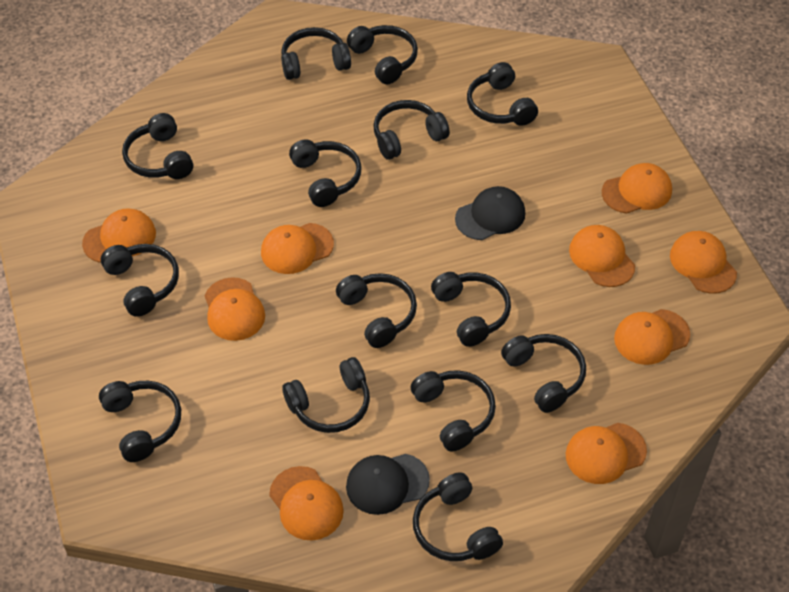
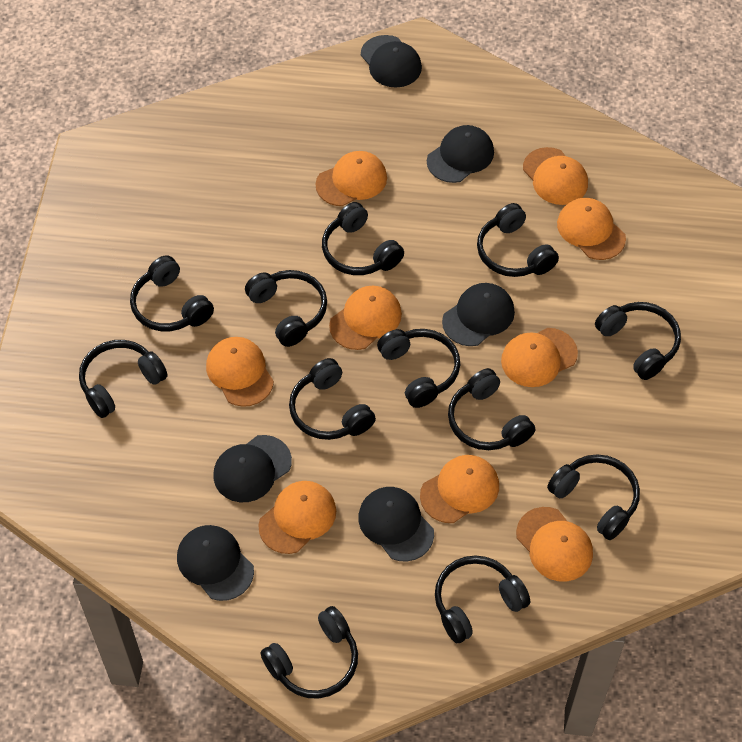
black cap: [346,454,430,515] [455,186,525,240] = 2 -> [177,525,254,601] [214,435,292,502] [358,487,434,561] [361,35,422,88] [427,125,494,183] [442,283,515,346] = 6
black headphones: [99,381,181,462] [101,244,179,317] [122,113,193,179] [281,27,351,80] [282,357,370,433] [289,139,361,207] [336,273,417,348] [347,25,418,84] [373,100,450,160] [411,370,496,452] [413,472,503,561] [431,272,511,347] [467,62,538,126] [501,334,586,413] = 14 -> [79,340,168,418] [130,255,214,331] [245,270,327,347] [261,606,358,699] [289,358,376,440] [322,202,404,275] [377,329,460,408] [435,555,530,643] [448,368,535,450] [477,203,559,277] [547,454,640,540] [595,302,681,380] = 12

